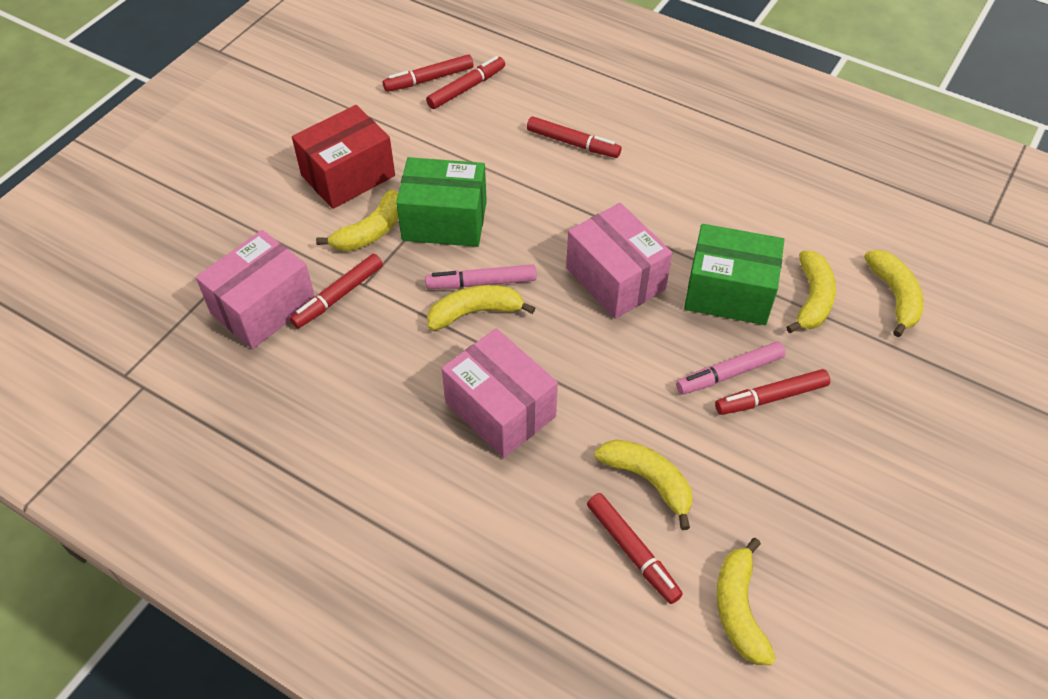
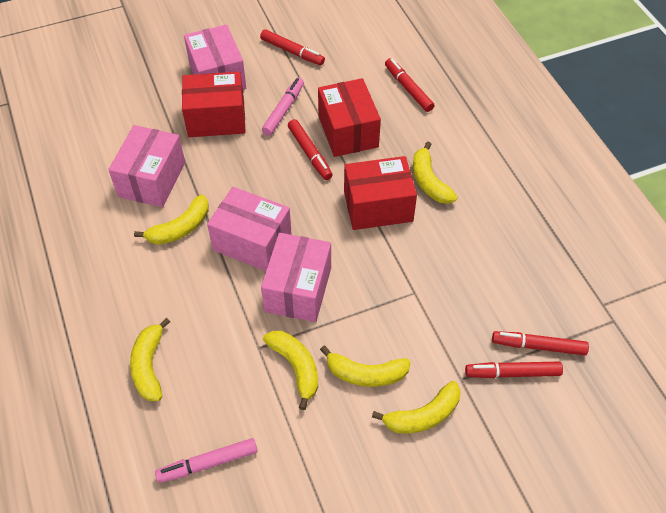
green box: [396,157,487,247] [684,224,784,325] = 2 -> none = 0
pink box: [196,230,315,349] [441,328,558,458] [566,203,672,319] = 3 -> [108,125,185,207] [184,24,246,90] [207,187,291,271] [261,233,331,322] = 4
red box: [292,105,395,209] = 1 -> [182,72,246,137] [318,78,381,157] [344,156,417,230] = 3
red marker: [290,254,383,328] [383,55,473,92] [426,56,505,109] [527,116,621,158] [587,493,683,604] [715,369,830,415] = 6 -> [260,29,325,65] [288,119,333,180] [385,58,434,112] [465,362,563,378] [492,331,589,355] = 5

